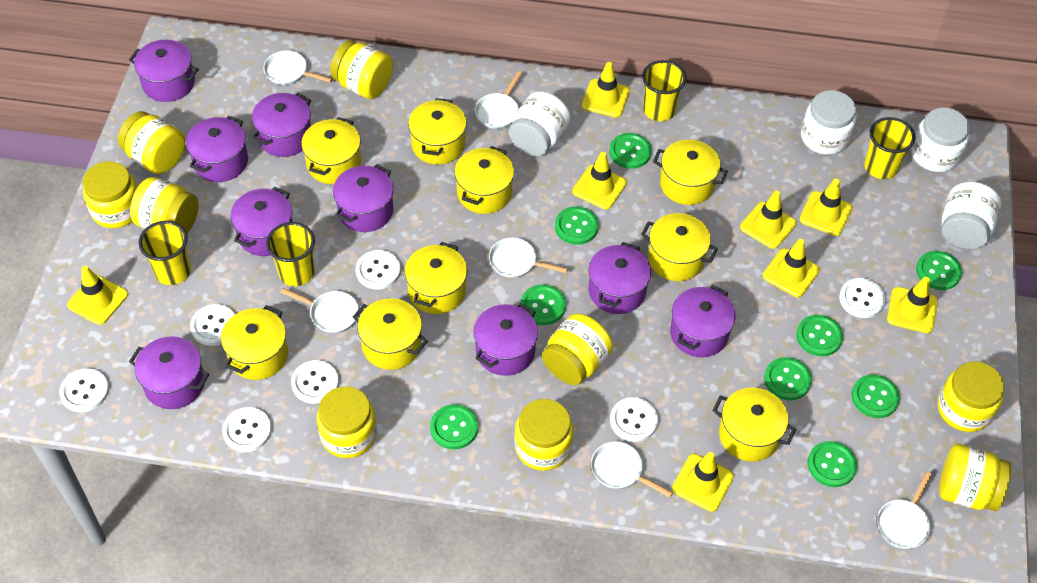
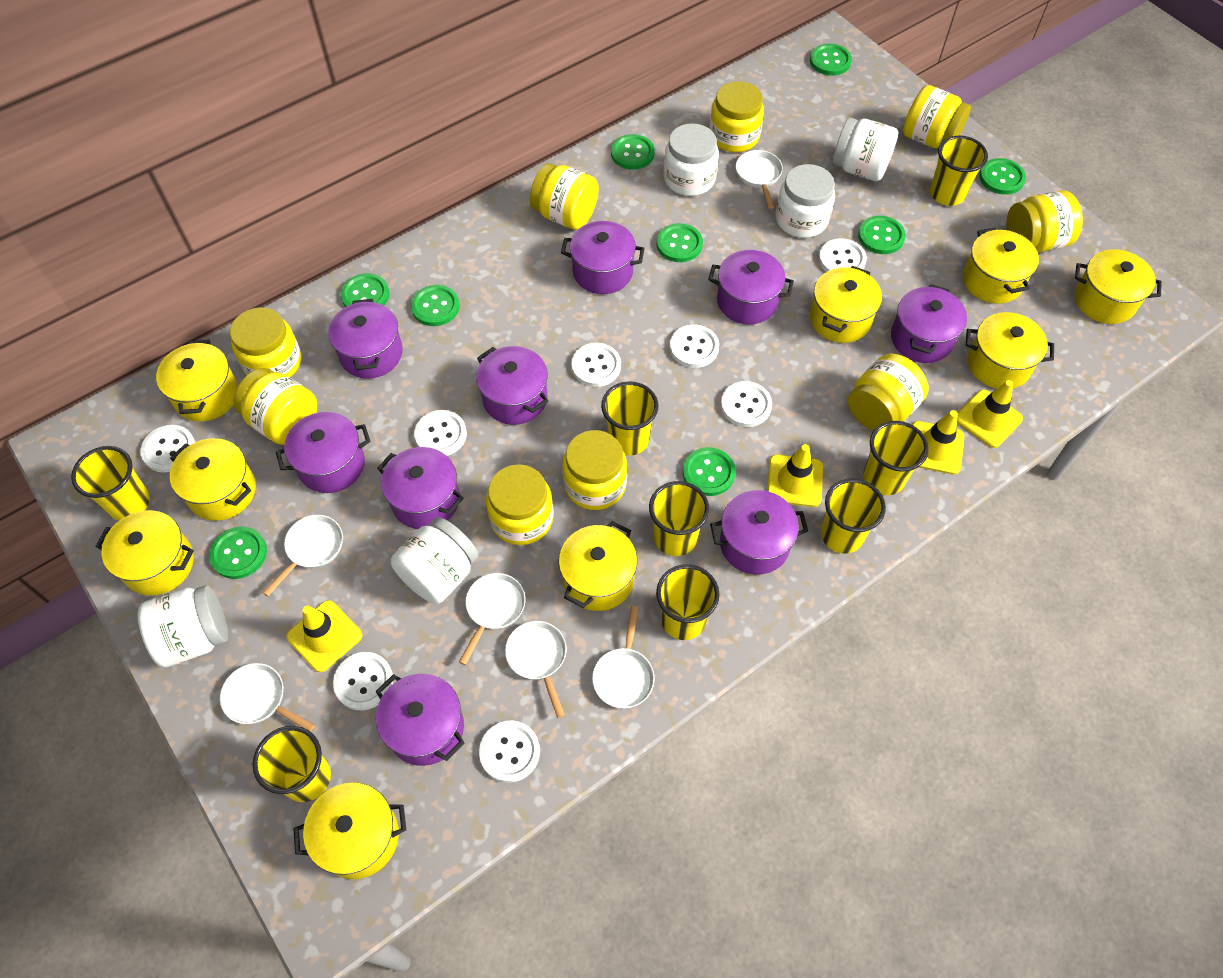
white button: [59,368,109,412] [190,304,235,346] [222,407,271,452] [291,360,339,404] [356,250,400,290] [610,397,658,442] [839,278,886,318] = 7 -> [140,425,195,472] [333,652,393,710] [414,410,467,456] [479,721,540,783] [571,343,621,387] [670,324,719,368] [721,381,772,427] [819,238,867,272] = 8
white jar: [509,91,571,156] [801,90,856,155] [911,107,970,172] [942,182,1001,249] = 4 -> [138,585,228,668] [391,517,478,604] [664,123,719,196] [775,164,835,238] [833,117,898,181] = 5
yellow cup: [139,221,191,285] [266,222,315,286] [642,60,687,121] [864,117,915,179] = 4 -> [71,446,150,520] [253,726,331,802] [601,381,658,456] [649,481,709,556] [656,564,720,640] [821,478,886,554] [863,421,929,495] [930,136,988,206] = 8
yellow traffic cone: [67,266,128,325] [572,152,627,209] [582,62,630,117] [672,452,734,512] [740,190,796,249] [763,239,820,297] [799,179,852,236] [887,277,938,334] = 8 -> [286,600,363,672] [767,444,823,507] [912,410,965,475] [957,380,1023,448] = 4

